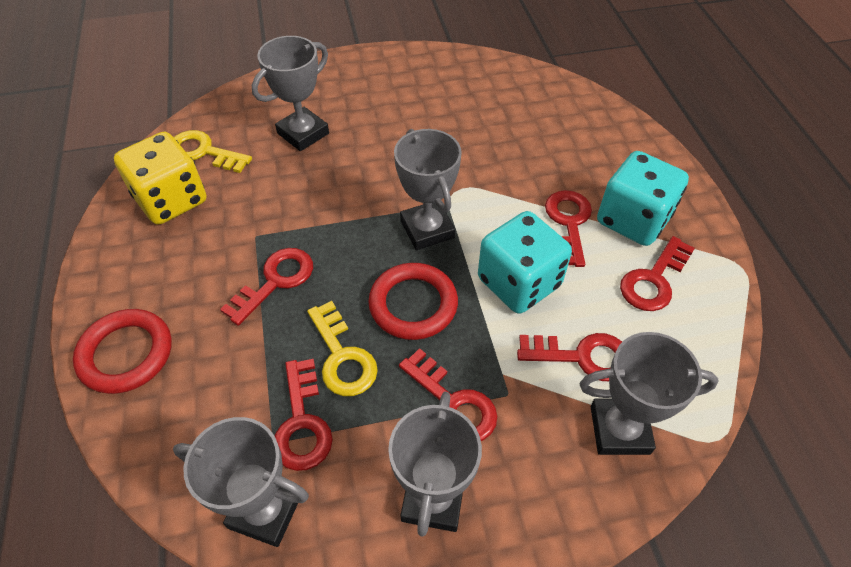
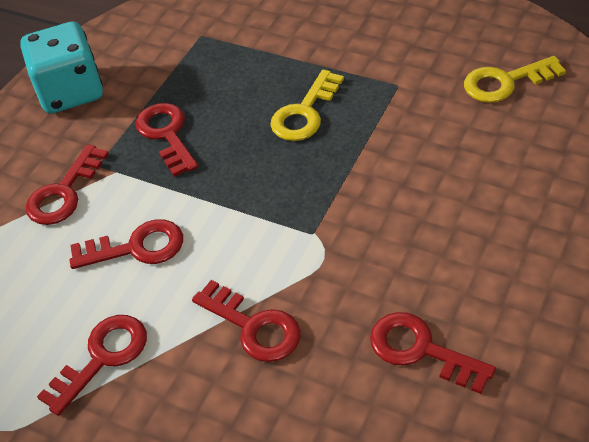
grey trophy: [173,417,309,547] [252,36,329,151] [388,392,482,537] [394,129,462,250] [580,332,719,455] = 5 -> none = 0
red ring: [73,309,172,394] [368,263,458,340] = 2 -> none = 0
turquoise dice: [478,211,572,314] [597,151,689,246] = 2 -> [20,21,103,114] = 1
yellow dice: [114,132,206,225] = 1 -> none = 0

